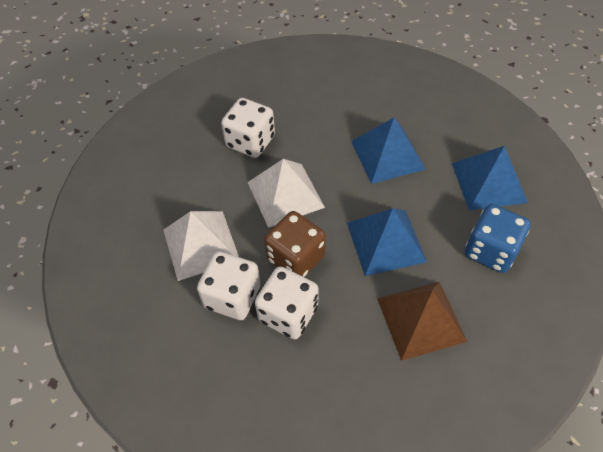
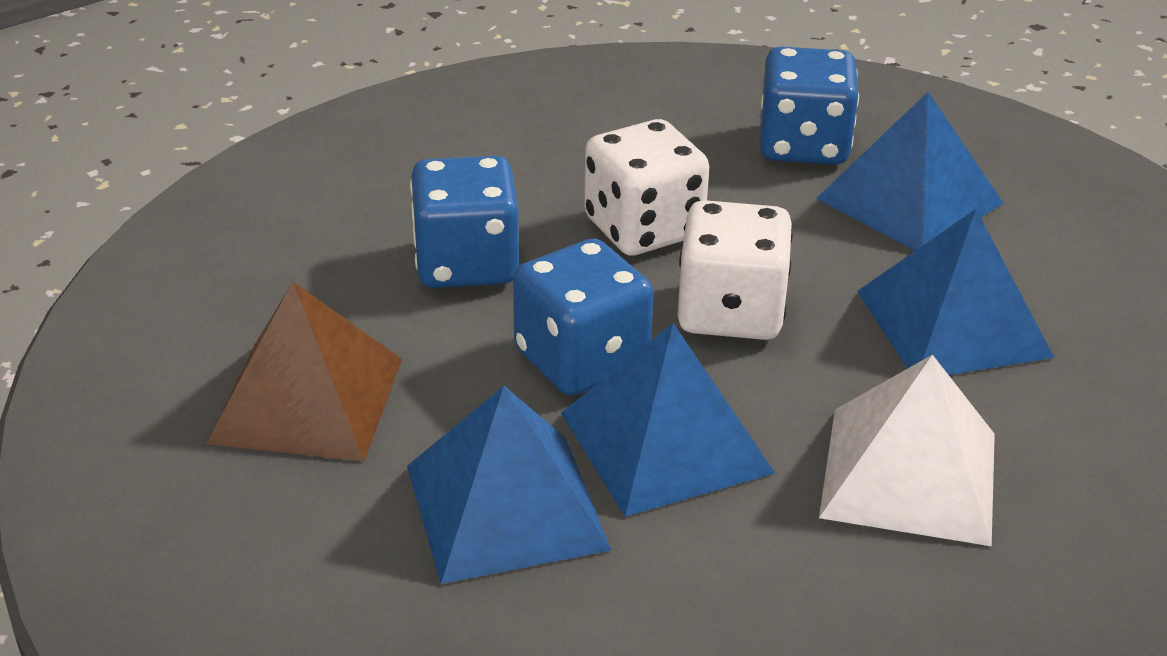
blue dice: [465,204,530,273] = 1 -> [410,156,519,288] [513,239,654,396] [760,46,859,165] = 3
blue pyramid: [347,208,427,276] [351,118,426,184] [452,146,528,210] = 3 -> [407,386,611,584] [561,323,775,517] [817,92,1003,251] [857,209,1054,375] = 4
brown dice: [264,211,326,277] = 1 -> none = 0
white dice: [197,251,261,320] [221,98,275,158] [255,267,319,339] = 3 -> [584,119,709,256] [678,200,793,340] = 2
white pyramid: [163,211,239,281] [248,159,325,228] = 2 -> [819,355,995,546] = 1

